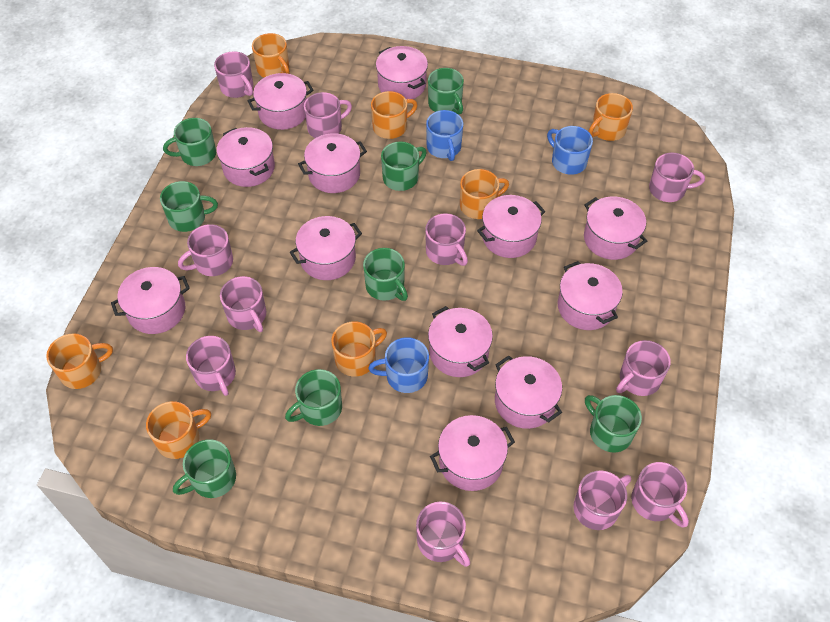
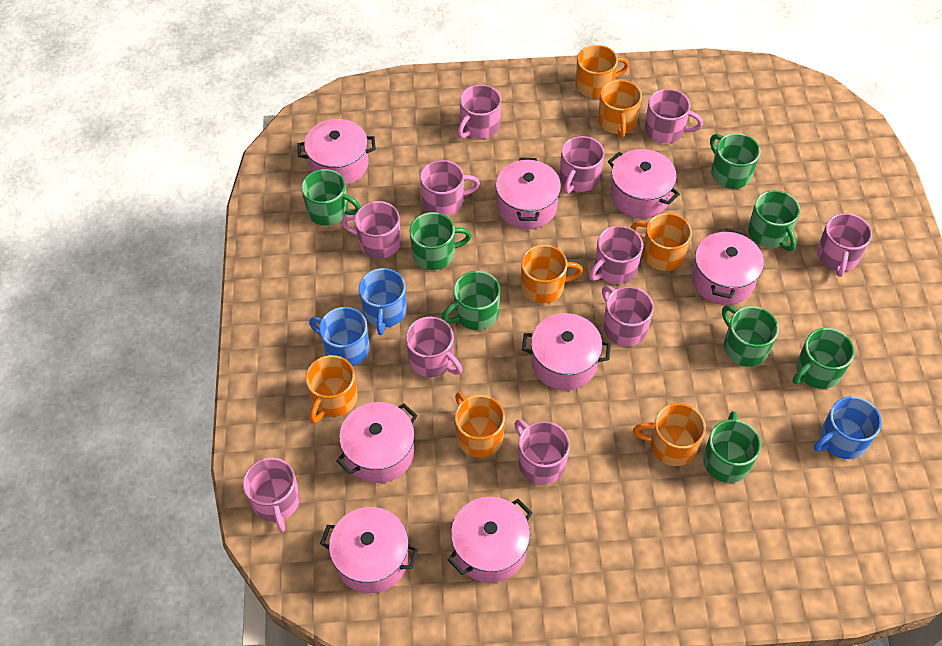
pink pot: [111,267,190,334] [217,127,275,187] [247,73,314,130] [290,216,362,280] [298,133,367,193] [376,46,428,99] [428,306,493,377] [430,415,515,491] [477,195,545,258] [495,356,562,429] [558,261,623,330] [584,197,647,260] = 12 -> [297,119,376,185] [320,507,419,593] [336,402,417,483] [448,497,532,583] [496,158,561,229] [522,313,611,390] [608,149,680,218] [692,229,764,305] = 8

